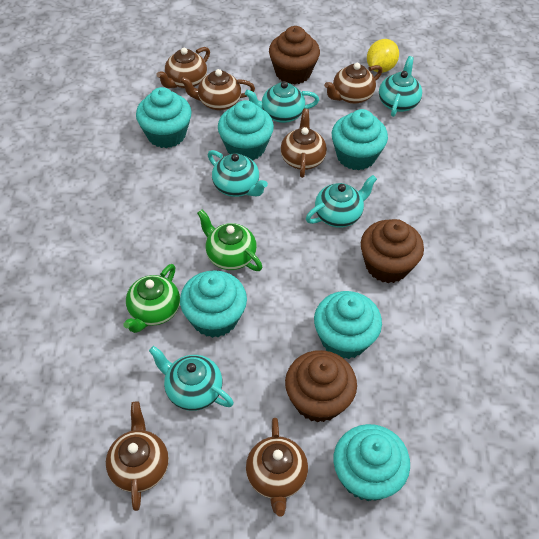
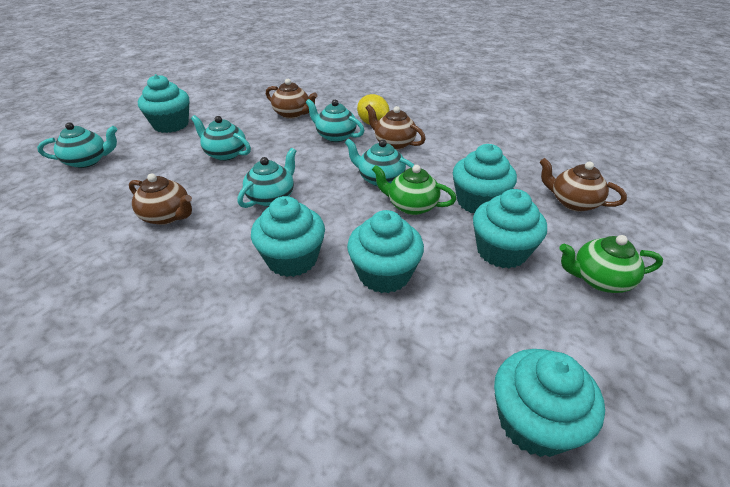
brown cupcake: [269,26,320,84] [285,350,357,423] [361,219,424,283] = 3 -> none = 0
brown teapot: [106,401,169,511] [156,47,210,89] [180,69,255,111] [246,418,308,517] [281,109,327,178] [324,63,383,104] = 6 -> [129,173,192,225] [266,79,318,119] [366,105,426,150] [540,158,627,212] = 4

